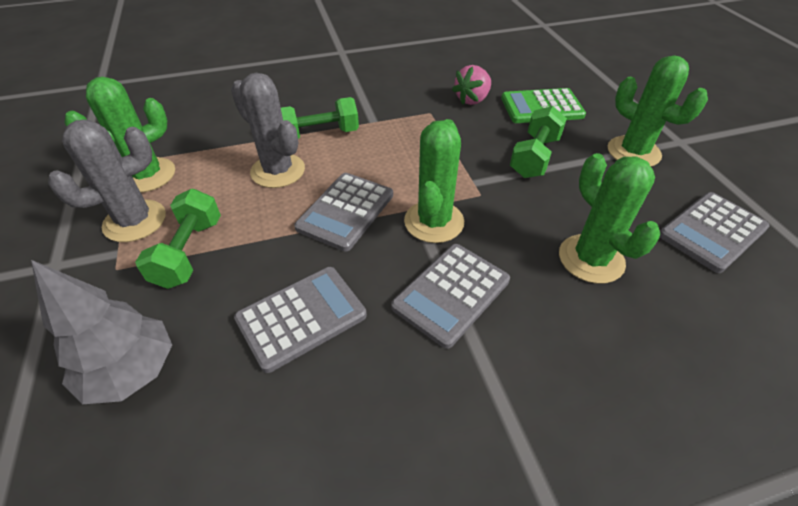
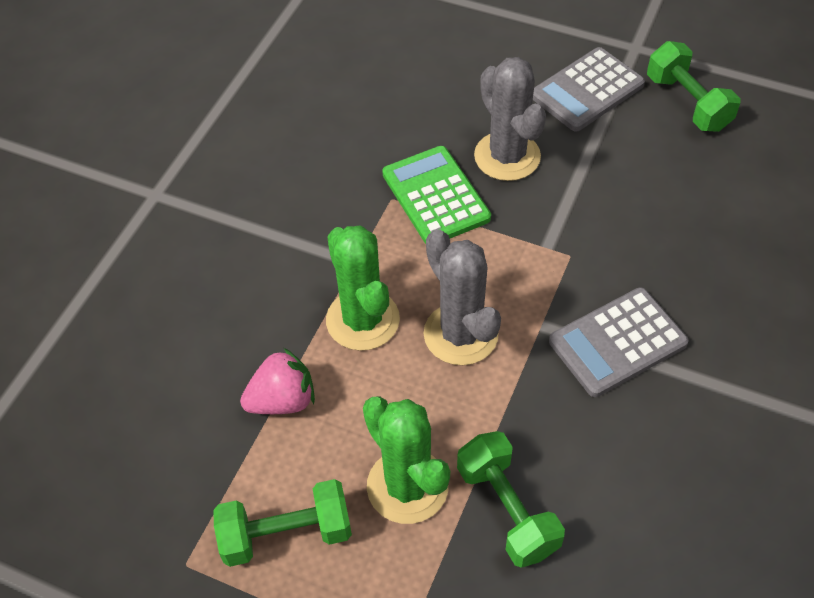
green cactus: [64,77,175,192] [404,119,464,243] [559,153,660,284] [608,55,708,167] = 4 -> [326,226,400,351] [363,397,450,524] = 2
grey calculator: [234,267,367,373] [294,173,393,252] [391,244,510,349] [660,192,769,273] = 4 -> [533,47,645,132] [549,287,689,397] = 2
grey tree: [31,260,172,404] = 1 -> none = 0

